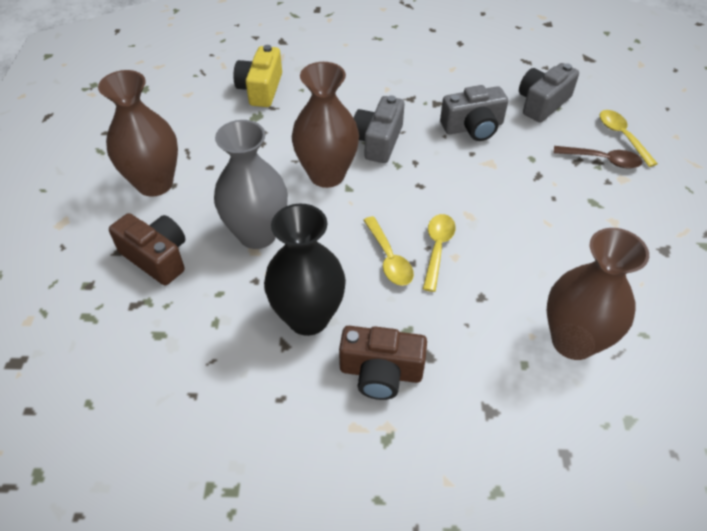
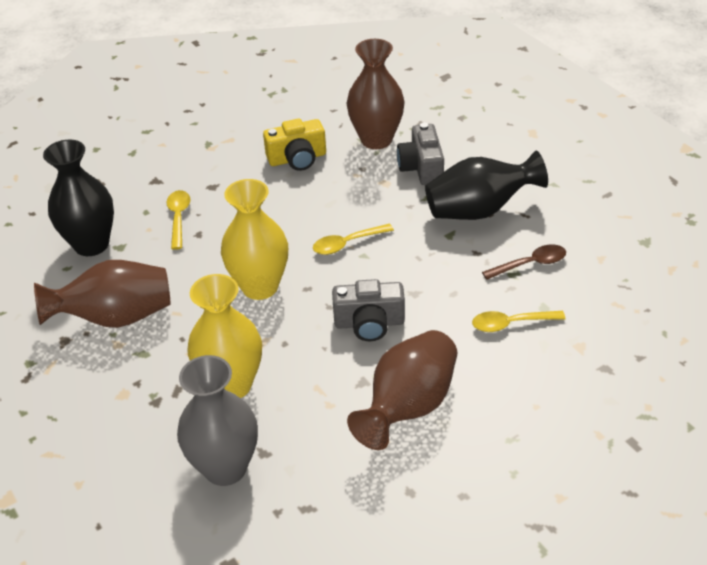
black vase: [264,204,346,336] = 1 -> [43,140,114,256] [425,151,548,220] = 2
brown camera: [109,213,185,286] [339,326,427,400] = 2 -> none = 0
grey camera: [354,95,404,163] [440,85,508,141] [519,63,579,122] = 3 -> [332,279,405,341] [397,123,444,185] = 2
yellow vase: none = 0 -> [187,274,262,398] [221,179,288,300] = 2

